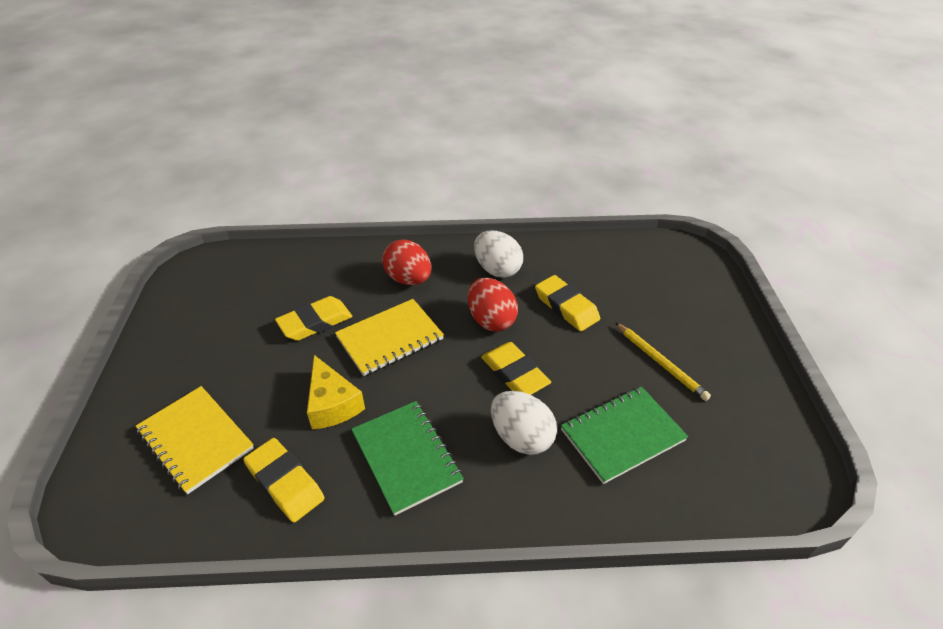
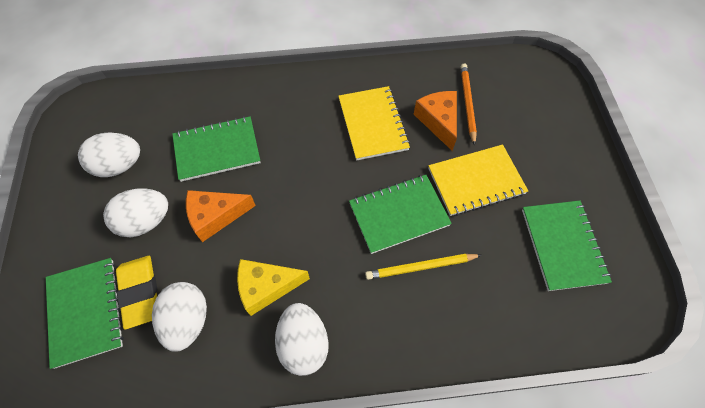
green notebook: [351,401,464,516] [561,386,688,484] = 2 -> [46,258,124,369] [172,116,261,182] [349,175,452,254] [522,201,612,291] = 4
orange cheese: none = 0 -> [186,190,256,242] [414,91,457,151] = 2
orange pencil: none = 0 -> [461,63,477,146] = 1
red egg: [382,240,431,285] [468,278,518,331] = 2 -> none = 0
white egg: [474,231,523,278] [491,391,557,455] = 2 -> [78,132,140,177] [103,188,168,237] [152,282,207,352] [275,303,329,376] = 4
yellow eraser: [243,438,325,522] [275,296,352,341] [481,342,551,395] [535,275,600,331] = 4 -> [116,256,158,330] = 1

